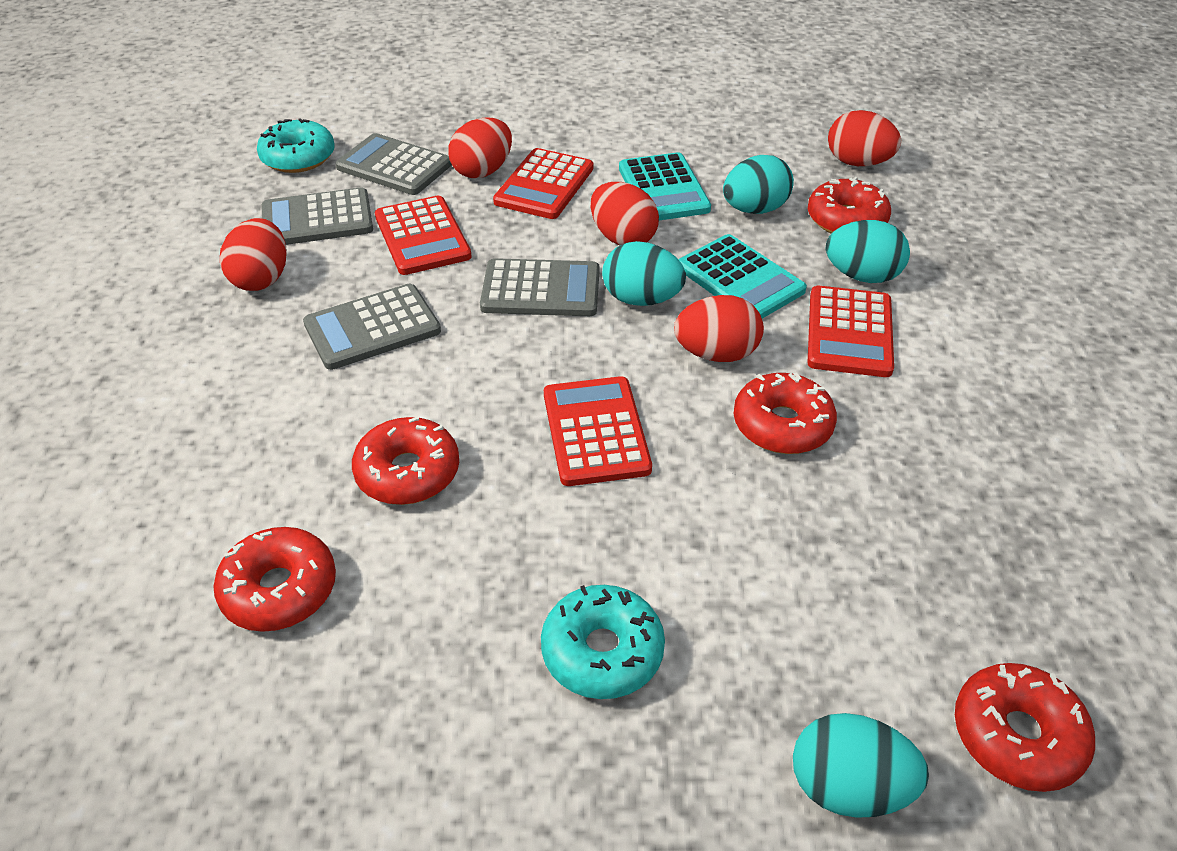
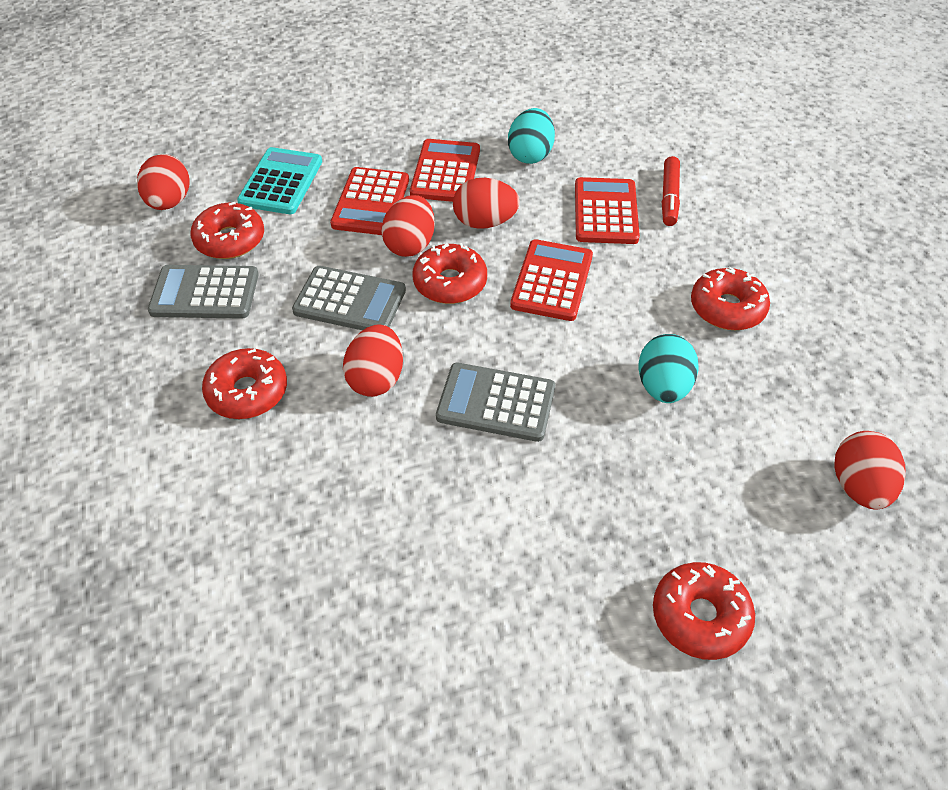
grey calculator: [262,188,373,245] [303,284,441,370] [336,133,452,195] [480,258,600,316] = 4 -> [148,265,259,319] [292,266,406,330] [436,363,555,442] = 3
red marker: none = 0 -> [662,156,680,226] = 1
turquoise calculator: [619,152,711,220] [678,234,807,319] = 2 -> [237,147,322,214] = 1
turquoise donut: [257,118,335,173] [541,585,665,699] = 2 -> none = 0
turquoise egg: [602,241,686,306] [723,155,794,214] [793,713,929,818] [826,220,910,283] = 4 -> [508,108,555,164] [638,334,699,403] = 2

